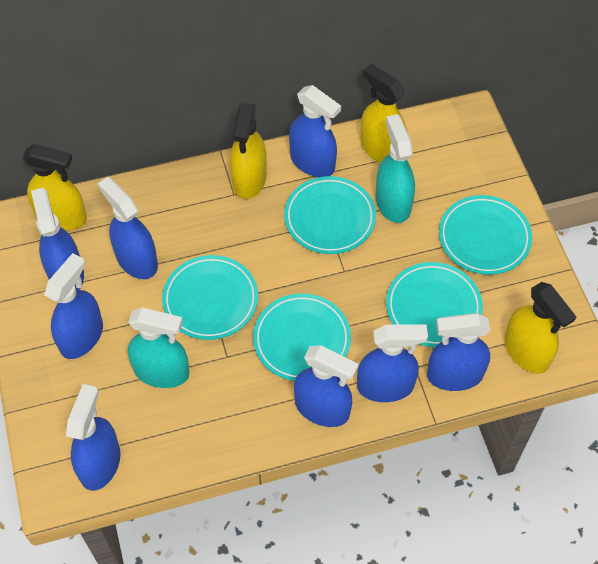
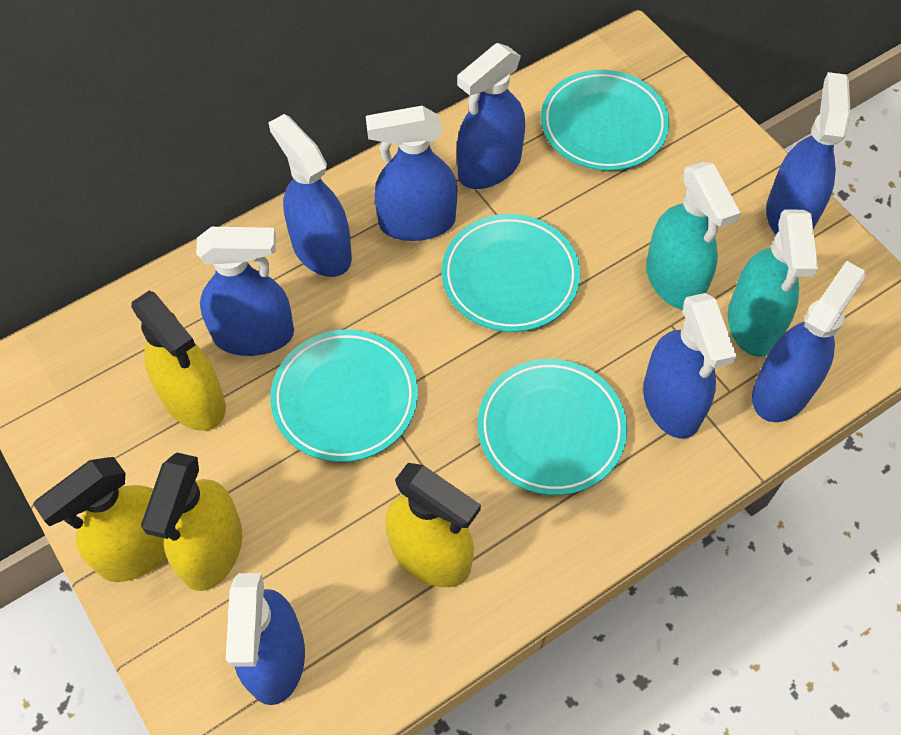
turquoise plate: [162,255,258,340] [253,293,351,381] [284,176,376,254] [386,262,483,347] [439,195,532,275] = 5 -> [270,329,418,462] [441,214,580,332] [478,359,627,495] [541,70,669,171] = 4

